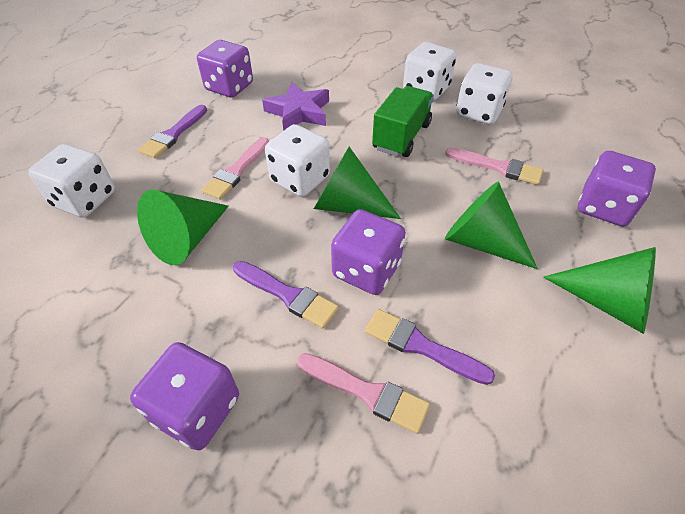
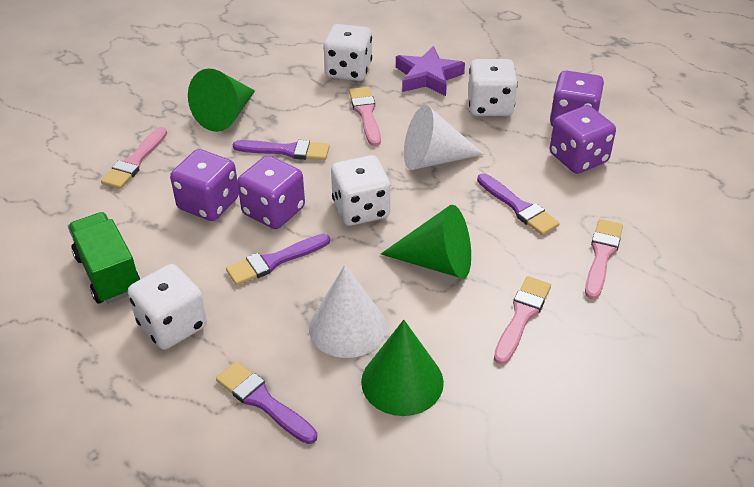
green cone: [137,190,228,265] [314,147,401,219] [445,181,538,269] [543,247,656,334] = 4 -> [188,69,255,132] [361,320,444,416] [381,205,471,279] = 3
pink brush: [201,137,269,200] [297,353,430,434] [445,148,543,185] = 3 -> [101,127,167,189] [349,87,381,146] [494,276,551,365] [585,219,623,300] = 4
purple brush: [138,105,207,159] [233,261,339,329] [365,309,495,385] = 3 -> [216,362,317,444] [226,234,330,285] [233,140,330,160] [477,173,560,235] = 4
white cone: none = 0 -> [309,265,387,358] [404,105,484,170] = 2

